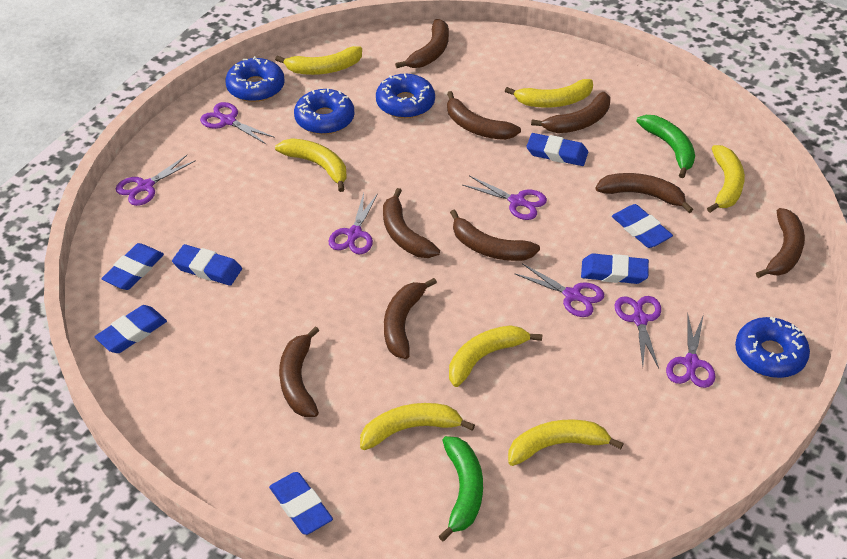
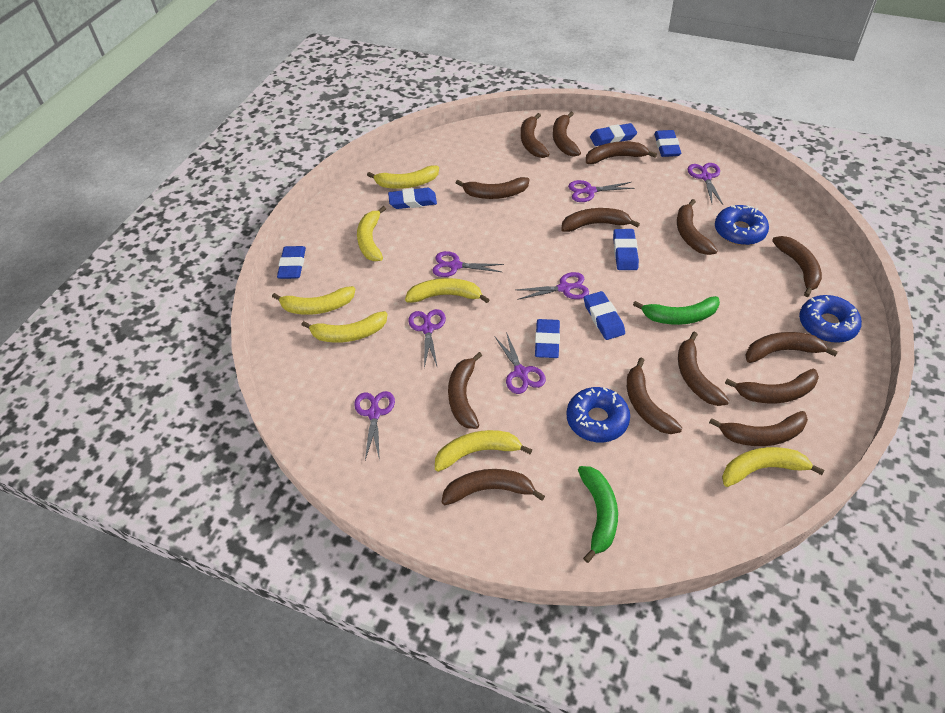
blue donut: [225,56,285,102] [294,88,354,135] [376,74,435,118] [735,317,810,378] = 4 -> [567,387,630,442] [715,205,769,245] [799,295,862,343] = 3
brown banana: [279,326,319,417] [383,188,440,258] [384,278,437,359] [395,19,449,68] [447,91,521,140] [450,210,540,261] [531,92,610,133] [595,173,693,213] [756,208,805,278] = 9 -> [442,469,545,505] [448,352,482,429] [456,177,530,199] [521,113,549,158] [553,111,581,157] [561,208,640,232] [586,141,657,164] [627,358,682,434] [677,199,718,255] [678,332,730,406] [709,411,808,446] [725,369,819,403] [745,332,838,363] [772,236,822,297] = 14

